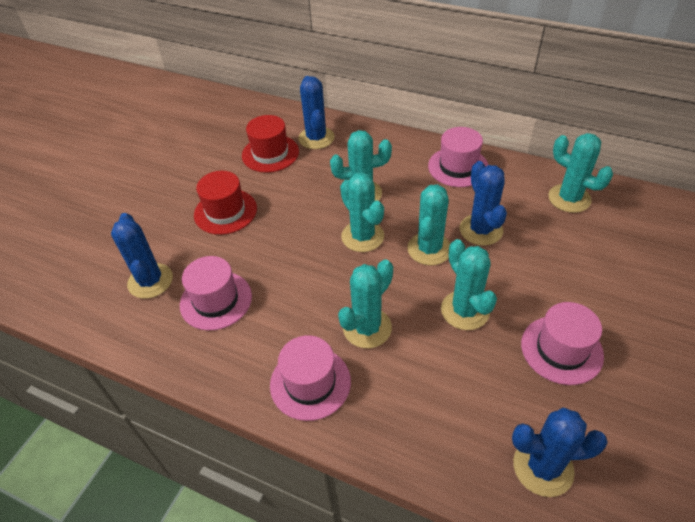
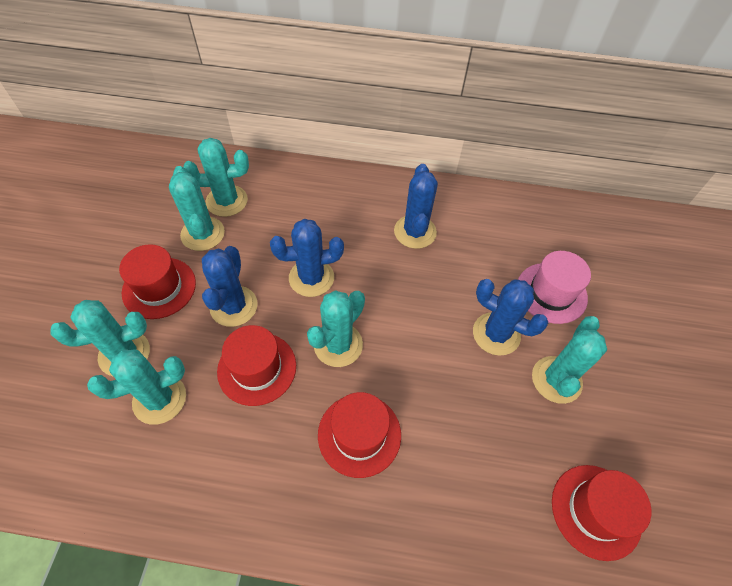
pink hat: [180,256,252,331] [270,335,351,421] [428,127,489,187] [521,302,604,385] = 4 -> [518,251,591,324] = 1
red hat: [194,171,257,235] [242,115,299,173] = 2 -> [119,244,196,319] [217,325,296,406] [318,392,401,478] [552,465,652,561] = 4

